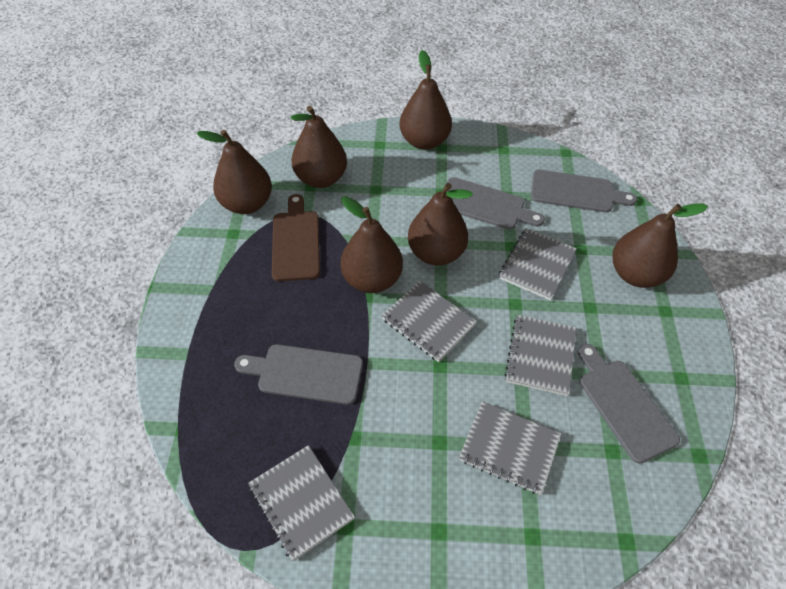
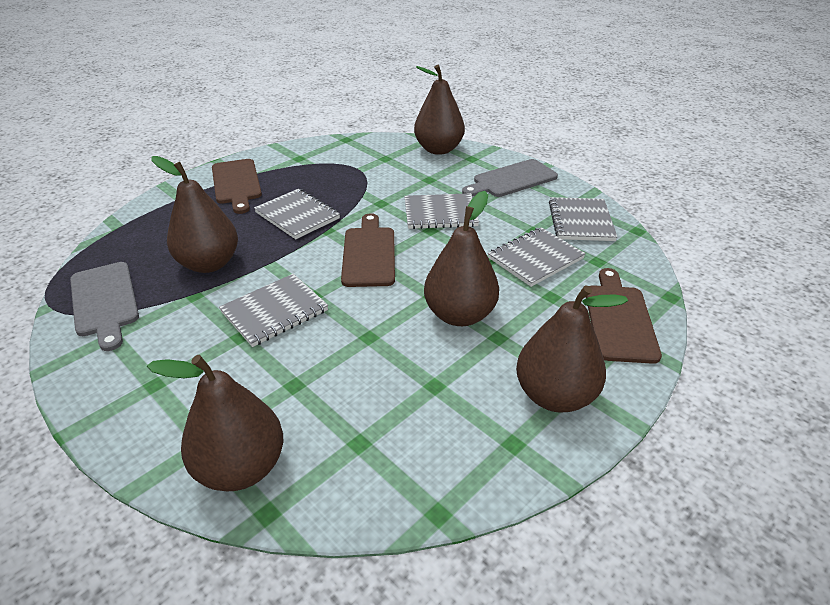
brown cutting board: [272,194,320,281] = 1 -> [212,159,262,214] [341,213,395,287] [586,268,662,364] = 3
brown pear: [197,130,272,214] [291,106,347,188] [340,196,403,293] [399,50,452,150] [408,183,473,266] [612,203,708,288] = 6 -> [147,355,283,491] [152,156,238,273] [414,65,465,155] [424,191,499,326] [516,285,628,413] = 5
grey cutting board: [234,344,363,405] [446,177,545,230] [531,170,637,213] [578,344,680,464] = 4 -> [70,262,139,351] [462,159,558,197] = 2

